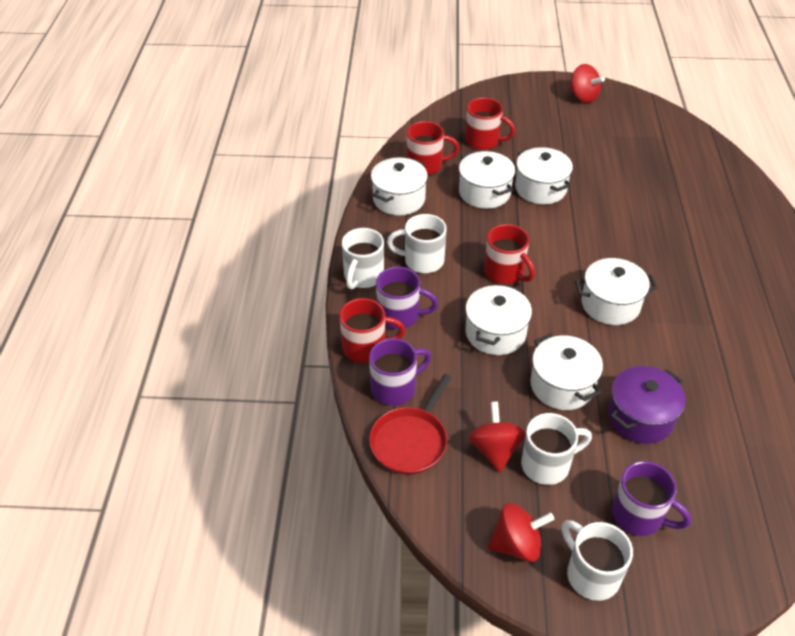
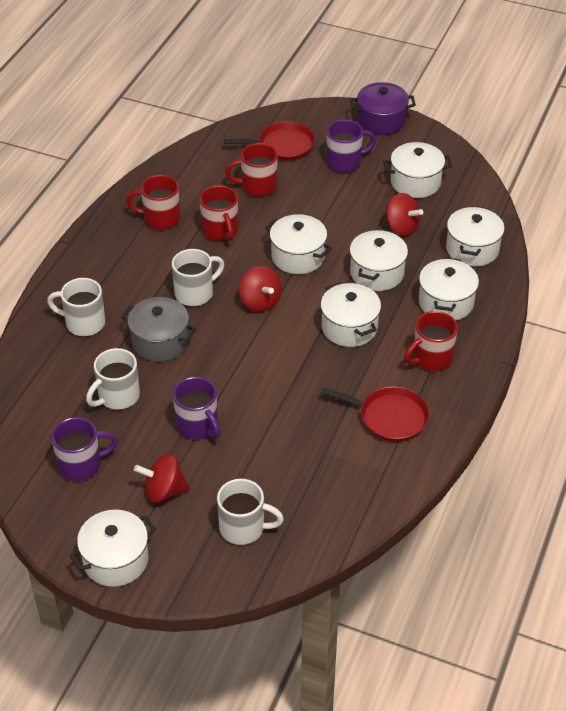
grey pot: none = 0 -> [121,297,196,362] = 1
red pan: [369,374,451,475] = 1 -> [224,121,315,161] [321,386,429,442] = 2
white pot: [371,157,428,215] [459,151,515,209] [465,284,532,355] [515,147,573,204] [530,334,603,410] [575,258,657,325] = 6 -> [70,510,156,587] [265,214,332,274] [321,282,381,347] [350,229,408,291] [383,142,452,198] [419,257,479,320] [446,206,505,267] = 7

